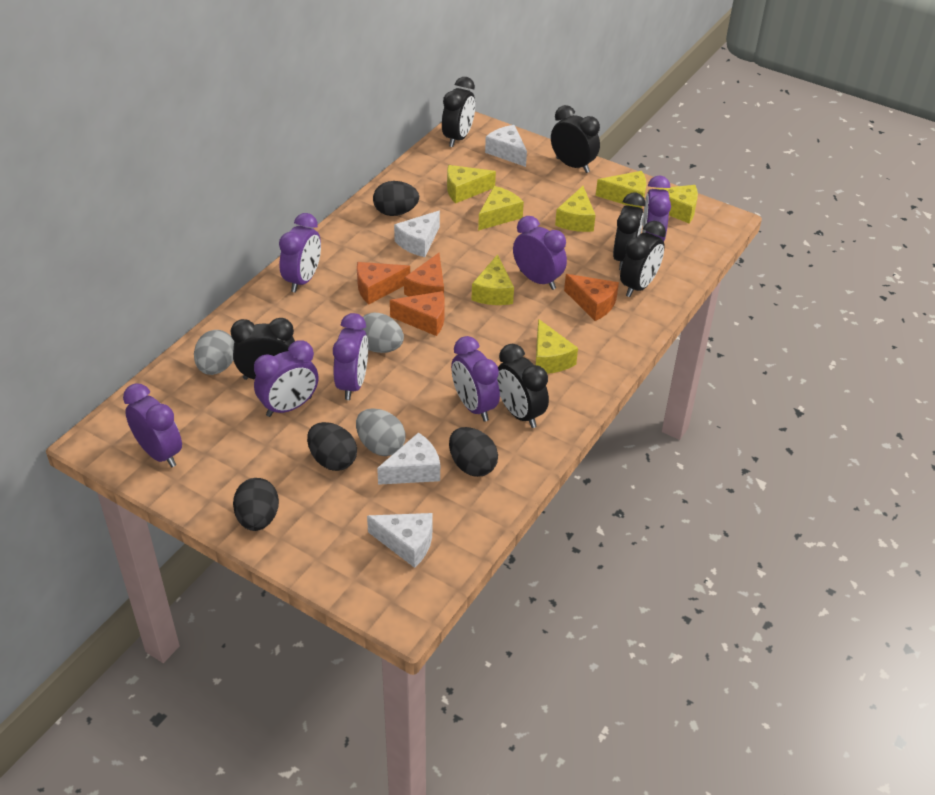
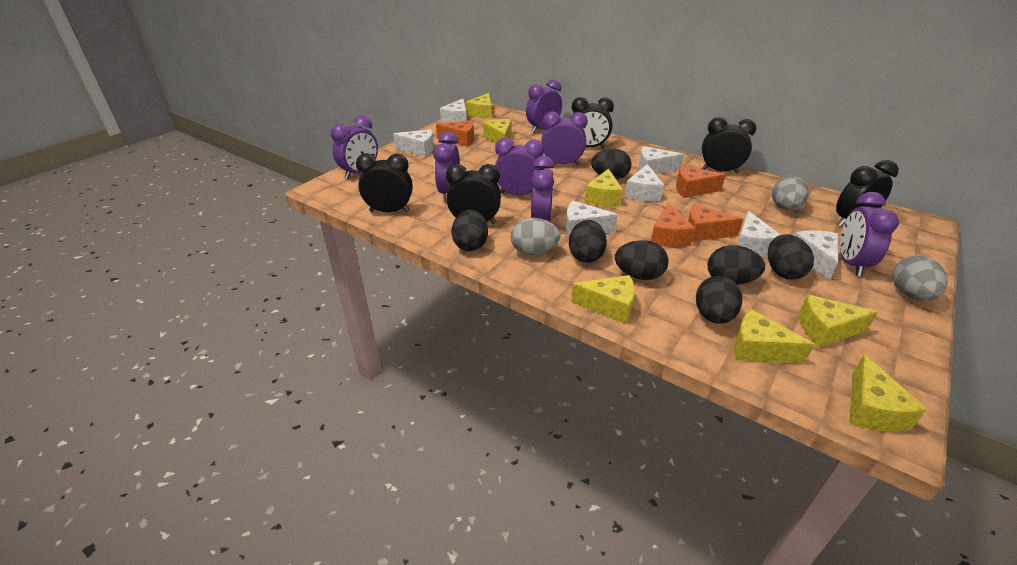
black clock: [230,318,295,380] [442,77,475,147] [497,344,549,428] [551,105,600,173] [613,193,645,270] [620,221,666,297] = 6 -> [356,153,413,212] [446,164,501,224] [572,97,614,148] [702,117,756,173] [836,160,899,227] = 5
black egg: [233,478,279,531] [307,422,357,471] [373,181,419,216] [449,427,498,477] = 4 -> [451,210,488,251] [569,220,607,263] [591,149,631,179] [615,240,669,280] [696,276,742,324] [708,245,765,285] [768,234,814,279] = 7
white cheese: [367,513,433,568] [377,432,440,485] [394,211,440,257] [485,125,527,167] = 4 -> [393,130,434,157] [440,99,467,123] [565,201,618,238] [625,164,664,201] [639,146,684,174] [737,211,781,257] [794,230,838,280] = 7

